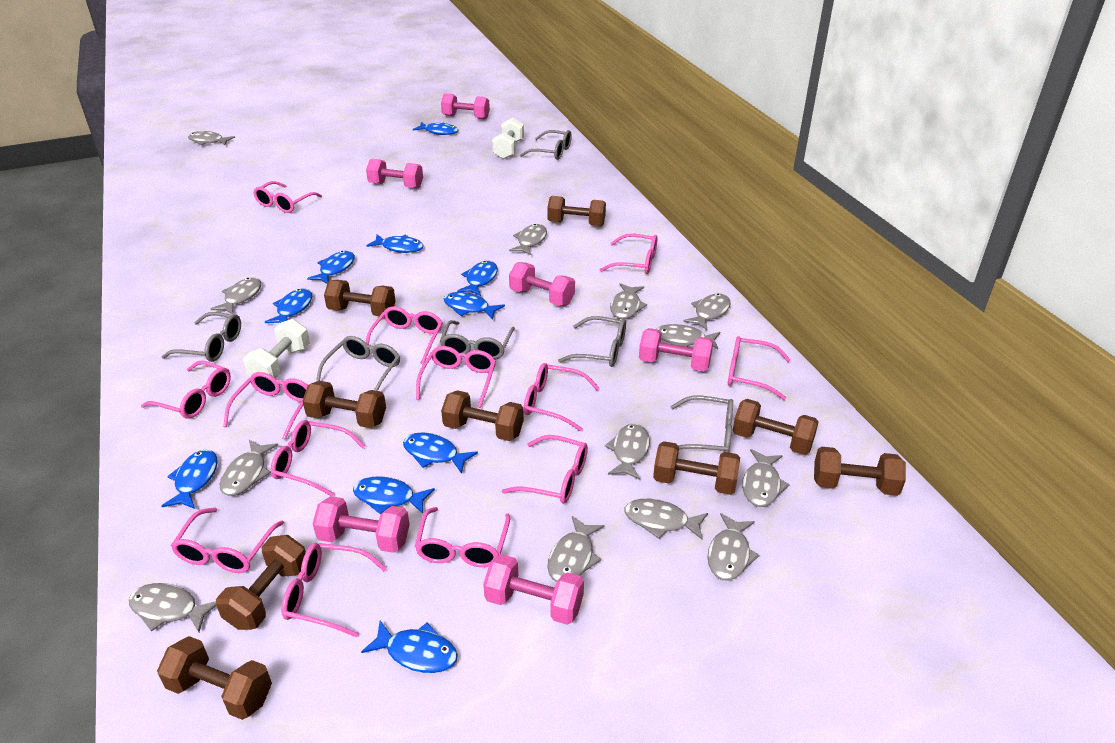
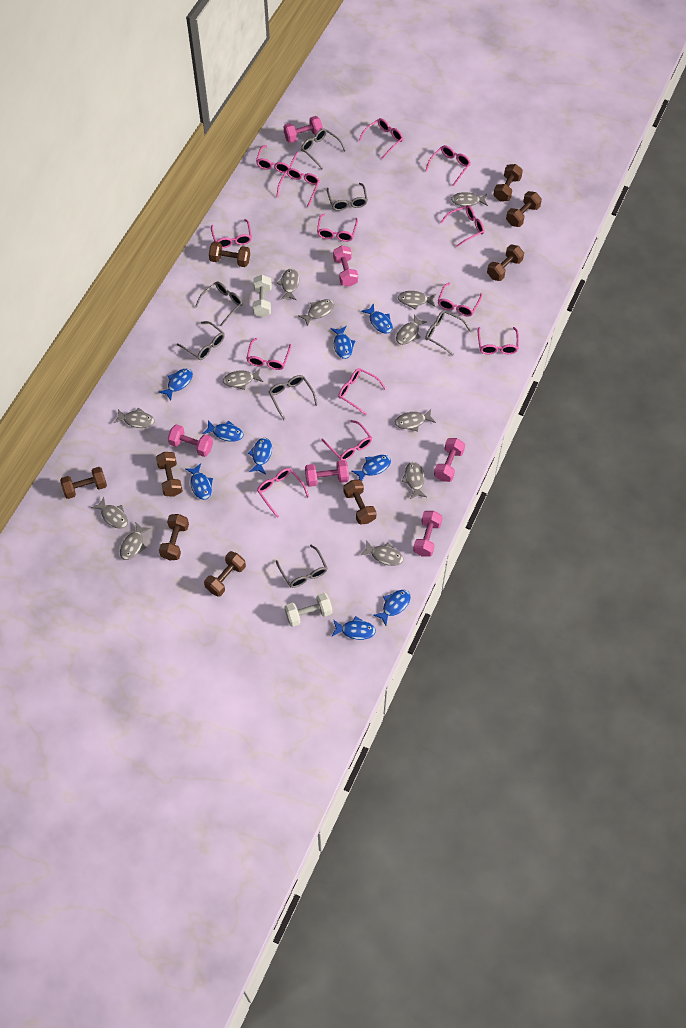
blue fish: [162,449,218,509] [265,289,312,323] [307,251,355,284] [353,476,435,514] [361,620,458,673] [366,234,424,253] [403,433,478,474] [413,122,458,135] [444,292,505,320] [457,261,498,296] = 10 -> [159,369,193,400] [185,463,213,500] [203,420,243,442] [248,438,272,474] [331,326,355,359] [332,616,376,640] [352,455,391,481] [361,304,393,334] [373,590,411,625] = 9
grey fish: [129,583,216,632] [188,131,235,145] [211,277,261,314] [220,440,278,496] [509,224,547,256] [547,516,604,582] [605,423,650,480] [610,283,647,319] [624,499,708,540] [657,324,720,349] [684,293,731,330] [708,513,760,581] [742,449,790,507] = 13 -> [91,496,128,529] [114,408,154,428] [120,522,151,560] [223,368,263,390] [277,269,299,300] [298,299,334,326] [361,541,403,566] [395,409,436,431] [396,315,427,345] [398,291,436,310] [402,462,427,499] [451,192,488,207] = 12
grey glasses: [162,312,241,362] [316,336,400,391] [440,320,515,360] [520,130,572,160] [558,316,626,367] [670,395,733,452] = 6 -> [177,321,225,360] [195,282,243,326] [269,375,318,420] [276,545,327,588] [301,128,346,169] [327,183,368,211] [425,310,471,355] = 7

